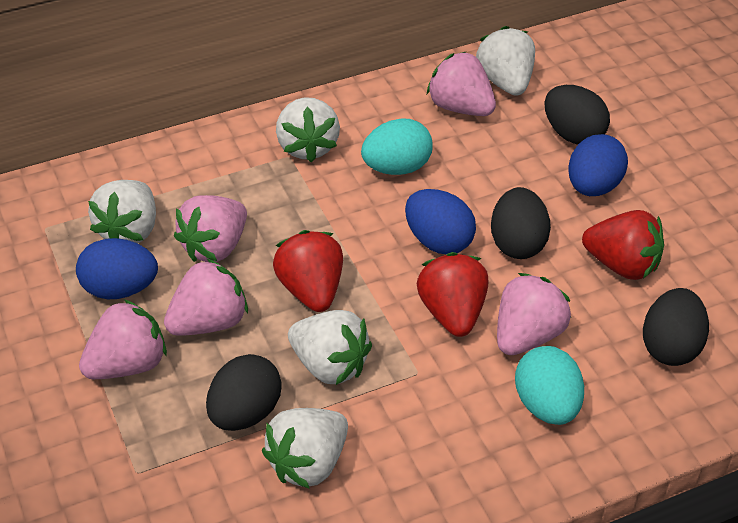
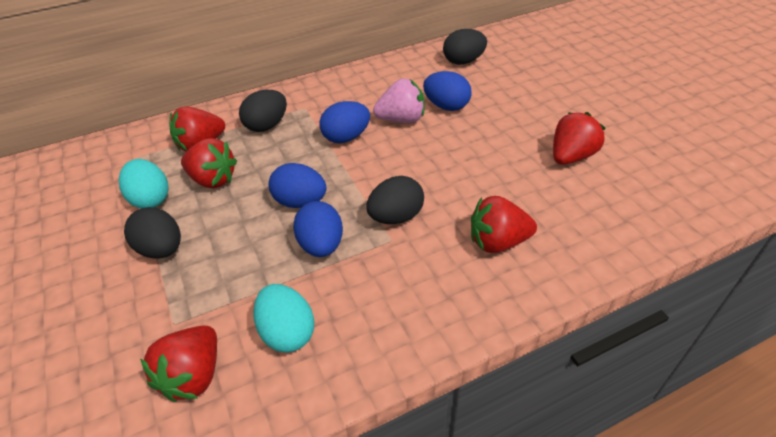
blue egg: [76,238,158,299] [405,189,476,254] [568,134,628,196] = 3 -> [269,163,327,208] [293,201,343,257] [319,101,370,143] [423,71,472,111] = 4
pink strawberry: [79,299,167,379] [164,258,248,336] [174,195,247,262] [427,51,496,116] [497,273,571,355] = 5 -> [373,79,425,123] = 1
red strawberry: [273,230,343,312] [417,252,489,337] [582,210,664,280] = 3 -> [140,325,217,402] [169,106,225,152] [181,138,237,188] [471,196,537,253] [553,112,606,165] = 5
white strawberry: [88,180,156,244] [262,408,348,489] [276,97,340,163] [288,310,372,385] [476,26,535,96] = 5 -> none = 0

